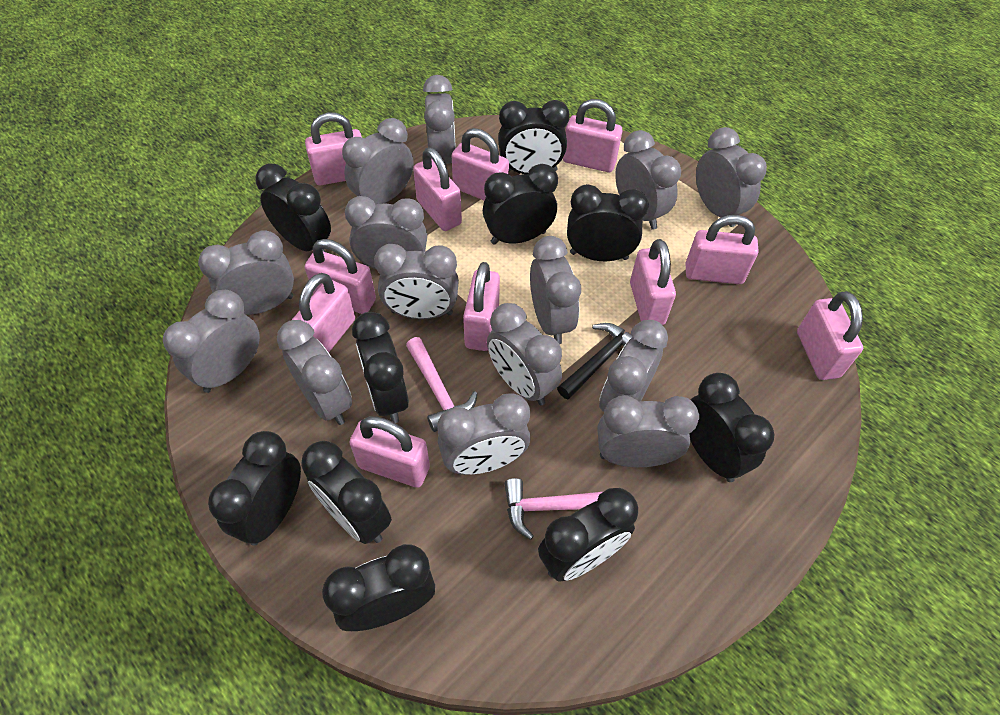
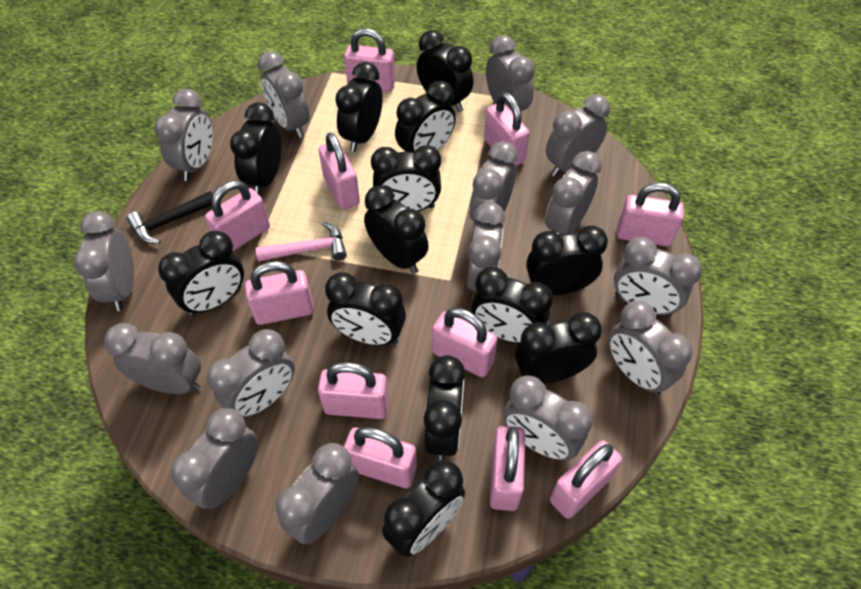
black clock: [208,431,301,546] [256,163,331,252] [301,441,392,544] [322,544,435,631] [352,312,409,423] [483,164,558,245] [498,100,569,174] [538,488,638,582] [567,184,649,261] [689,373,774,482] = 10 -> [158,231,244,316] [230,103,281,196] [325,272,406,345] [335,62,383,152] [364,185,429,274] [371,145,441,211] [382,460,465,557] [395,81,456,152] [417,30,473,112] [424,355,465,461] [471,267,553,343] [515,312,602,384] [526,226,608,295] = 13
grey clock: [163,290,260,393] [198,230,294,315] [277,320,352,425] [342,118,414,204] [345,196,427,269] [374,244,459,319] [423,75,456,165] [437,393,530,475] [487,303,562,405] [530,236,581,344] [597,395,699,467] [599,320,668,412] [615,130,681,230] [696,127,767,227] = 14 -> [74,211,134,311] [104,323,201,394] [154,89,213,181] [171,408,258,509] [207,329,295,418] [258,51,309,138] [276,443,359,544] [467,202,505,291] [469,141,518,222] [486,35,535,111] [503,375,593,461] [545,151,602,235] [546,94,610,177] [608,301,693,396] [614,237,702,317] = 15
pink hammer: [406,337,478,432] [504,478,602,540] = 2 -> [256,221,347,262] = 1

